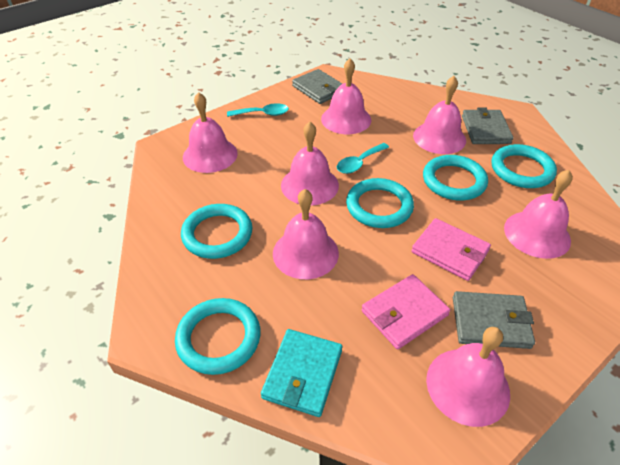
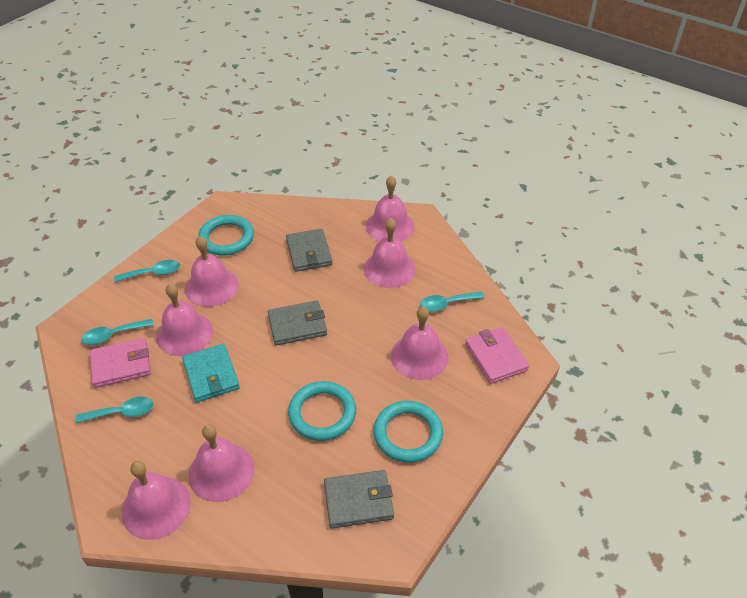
turquoise ring: [175,298,261,375] [181,204,252,259] [346,178,414,228] [423,155,488,201] [492,144,557,188] = 5 -> [198,215,254,256] [288,381,356,441] [374,401,443,463] = 3
turquoise spoon: [227,103,289,117] [337,143,389,174] = 2 -> [75,397,153,423] [81,319,154,345] [114,260,180,282] [420,292,485,312] = 4

